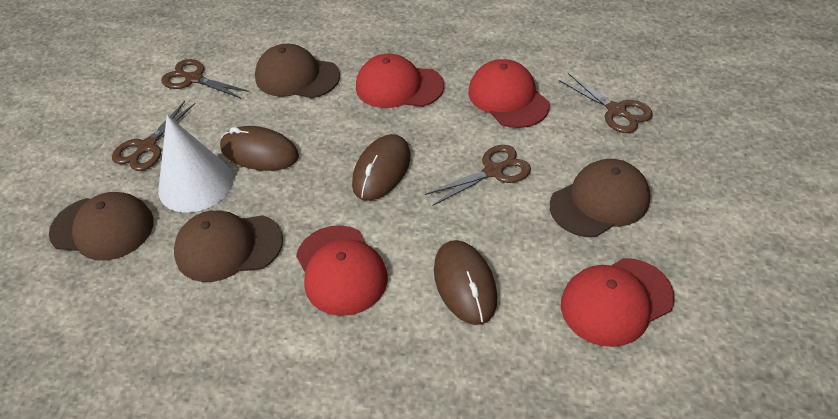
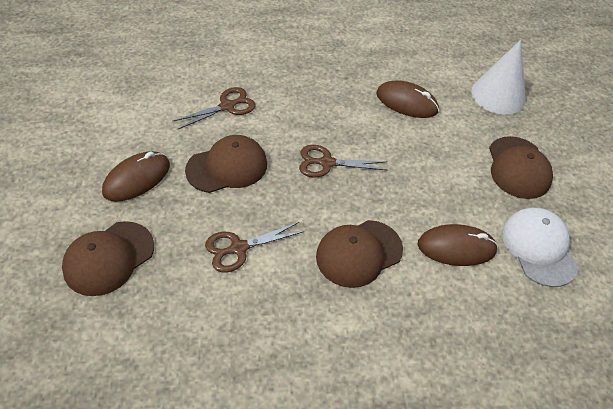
brown scissors: [112,101,195,171] [161,59,250,99] [425,145,531,206] [559,73,653,133] = 4 -> [173,87,256,129] [205,222,304,273] [299,145,388,178] = 3
red cap: [296,225,388,316] [356,54,444,108] [468,59,550,128] [561,258,675,347] = 4 -> none = 0
white cap: none = 0 -> [502,208,579,287] = 1

